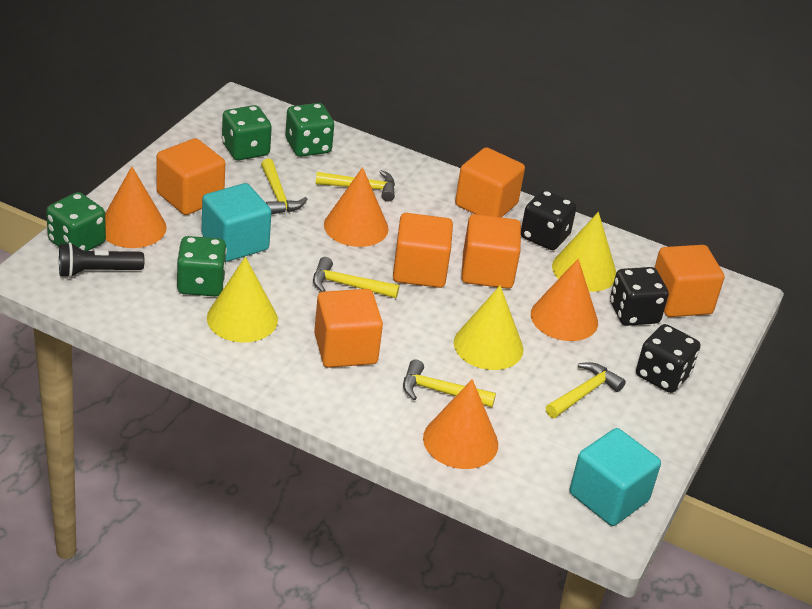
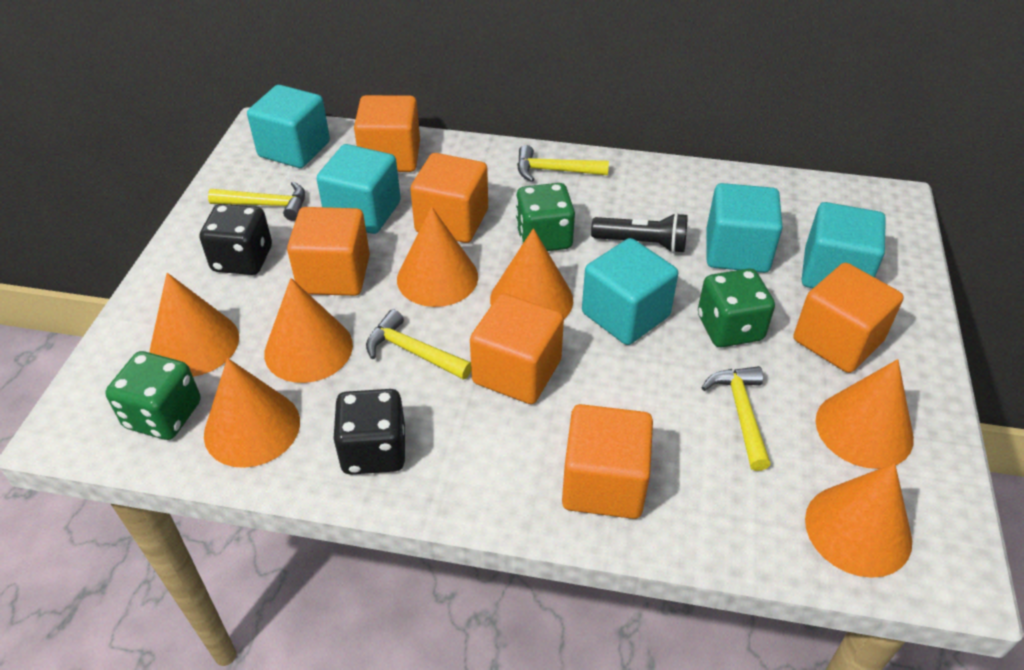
black dice: [521,190,577,250] [610,267,669,326] [636,324,700,393] = 3 -> [200,204,272,275] [333,389,405,475] = 2
green dice: [46,192,106,251] [177,236,227,297] [222,105,272,160] [285,103,334,157] = 4 -> [105,351,201,440] [516,183,575,251] [698,268,775,347] = 3
orange cone: [105,166,167,248] [324,167,389,247] [423,379,498,469] [531,259,598,341] = 4 -> [150,273,239,377] [204,358,300,468] [264,278,353,383] [397,207,478,307] [490,228,573,319] [805,463,912,578] [816,359,914,469] = 7
turquoise cube: [202,183,271,262] [570,428,661,526] = 2 -> [247,85,330,168] [317,144,401,234] [582,238,678,345] [706,183,783,273] [802,202,886,288] = 5
yellow cone: [207,257,278,343] [454,285,523,370] [552,212,616,292] = 3 -> none = 0
yellow hammer: [261,159,308,215] [313,257,400,298] [316,170,395,201] [403,360,496,407] [546,362,626,418] = 5 -> [208,181,305,221] [366,309,471,380] [517,145,609,182] [701,366,771,471] = 4

